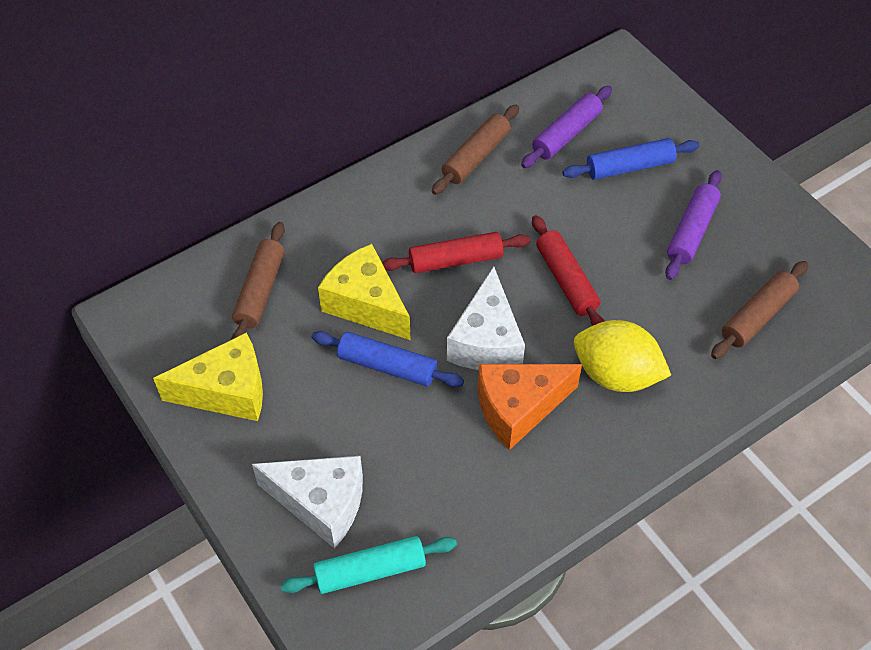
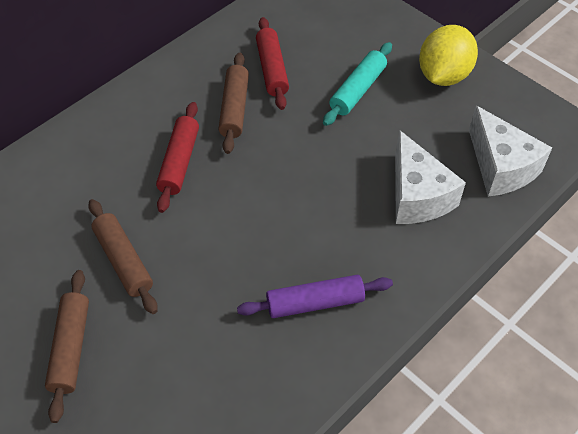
blue rolling pin: [312,331,464,387] [562,138,699,180] = 2 -> none = 0
orange cheese: [478,364,582,450] = 1 -> none = 0
purple rolling pin: [521,86,612,168] [665,170,722,280] = 2 -> [237,275,393,318] = 1
yellow cheese: [153,333,263,421] [318,244,411,340] = 2 -> none = 0

